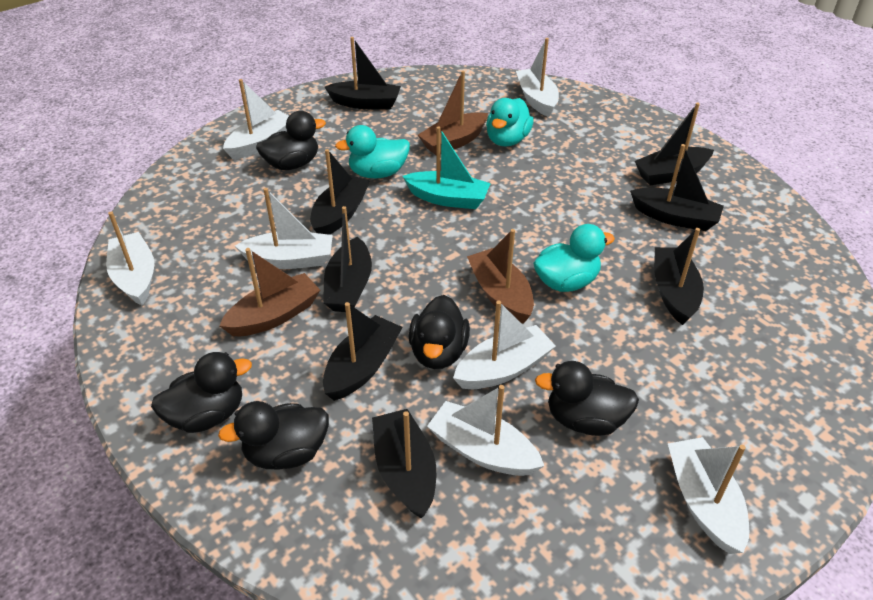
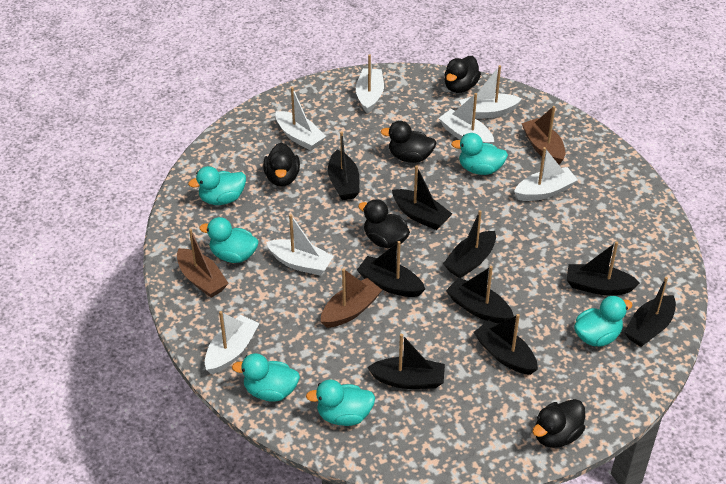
black boat: [310,149,370,235] [323,206,372,312] [323,302,403,401] [325,37,401,109] [372,409,436,518] [630,144,724,231] [635,103,714,185] [654,228,704,325] = 8 -> [328,131,359,200] [357,241,425,297] [367,334,445,389] [392,166,452,230] [443,210,496,278] [446,266,514,324] [474,314,538,375] [567,241,640,295] [624,277,676,347] = 9
turquoise boat: [403,126,491,209] = 1 -> none = 0
turquoise duck: [335,125,410,178] [486,98,534,147] [533,224,615,292] = 3 -> [188,166,246,205] [199,217,259,263] [232,353,300,402] [306,379,375,426] [451,133,508,175] [574,296,633,347] = 6

